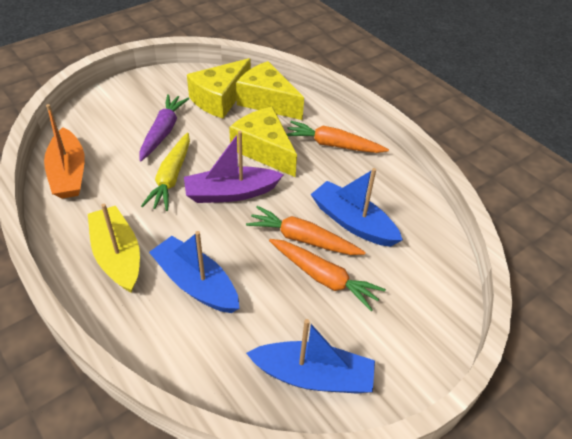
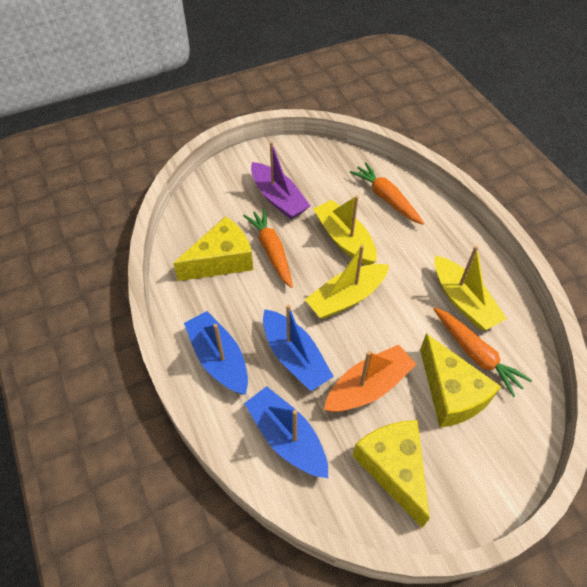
purple carrot: [139,94,189,161] = 1 -> none = 0
yellow boat: [88,204,140,292] = 1 -> [305,245,389,319] [313,195,377,265] [435,246,507,330] = 3
yellow carrot: [141,133,190,211] = 1 -> none = 0

